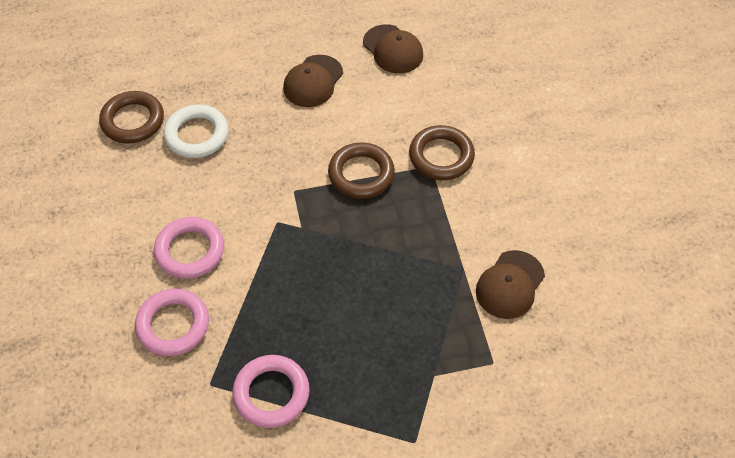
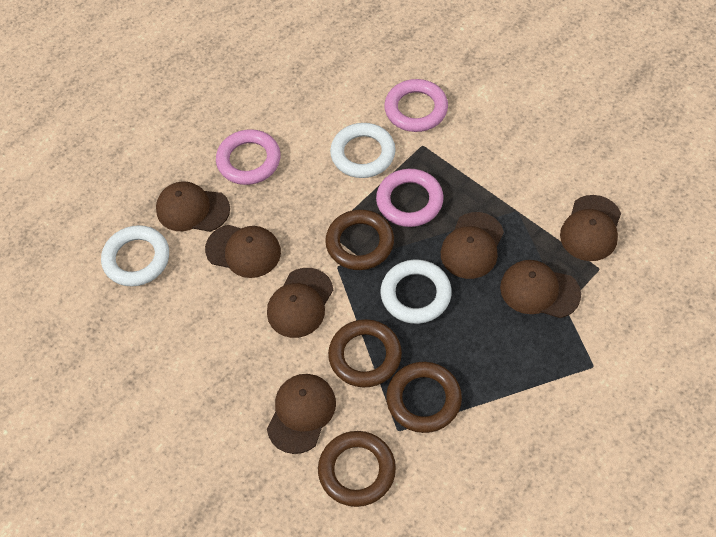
brown cap: [283,55,343,107] [363,24,423,73] [476,250,545,319] = 3 -> [156,182,230,232] [205,225,281,278] [267,268,333,338] [267,374,336,454] [441,212,504,279] [500,260,581,318] [560,195,621,261] = 7
brown ring: [99,91,164,144] [328,142,395,199] [409,125,475,180] = 3 -> [318,431,396,507] [325,209,394,270] [328,319,402,388] [386,362,462,433] = 4
white ring: [164,104,229,158] = 1 -> [101,225,169,286] [330,123,396,178] [380,260,452,324] = 3

